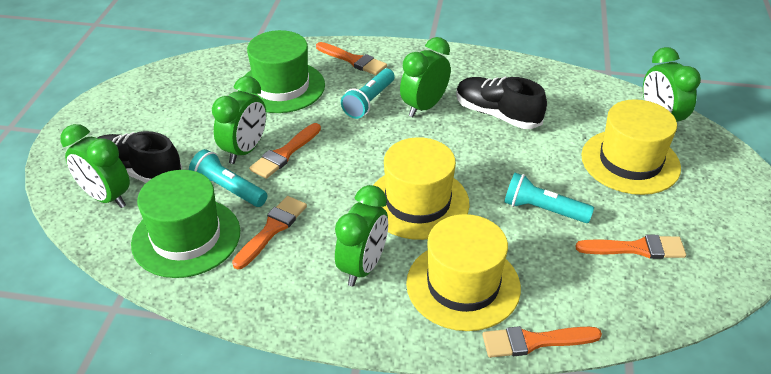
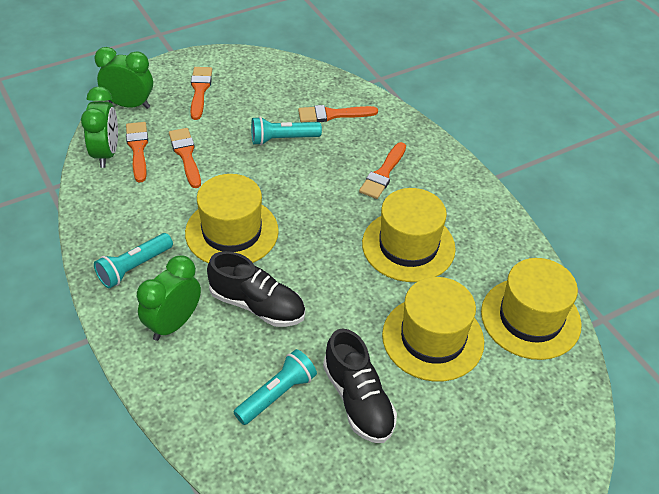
green clock: [60,124,130,208] [212,76,266,164] [335,185,388,286] [400,37,451,117] [643,47,701,132] = 5 -> [81,86,118,168] [94,47,153,109] [137,255,201,341] = 3
green hat: [131,170,240,278] [238,30,325,113] = 2 -> none = 0
yellow hat: [373,137,470,240] [406,214,521,331] [581,99,681,195] = 3 -> [185,174,279,263] [362,188,456,282] [382,277,484,382] [481,258,582,360] = 4

